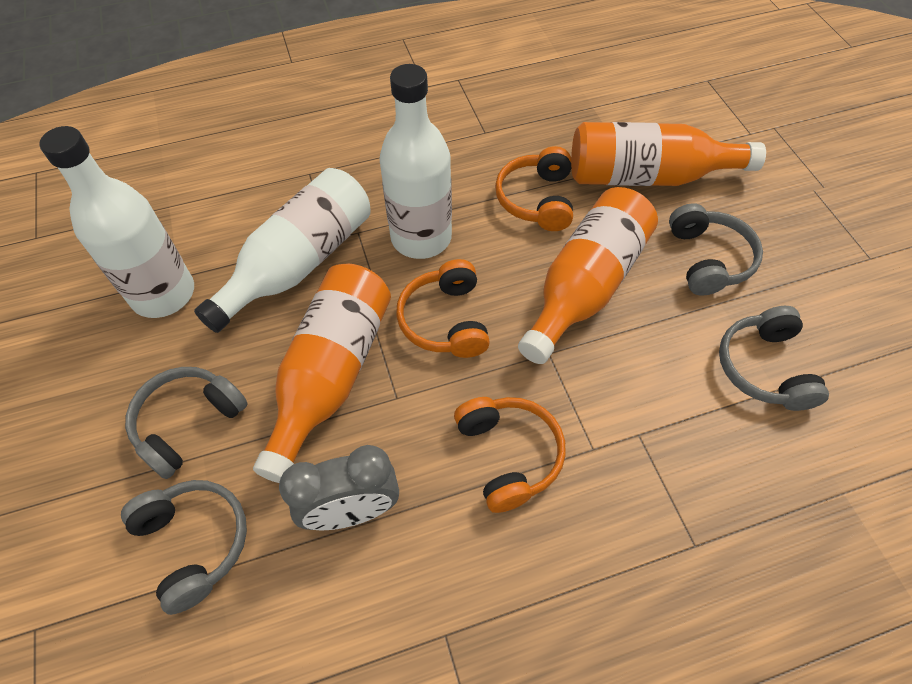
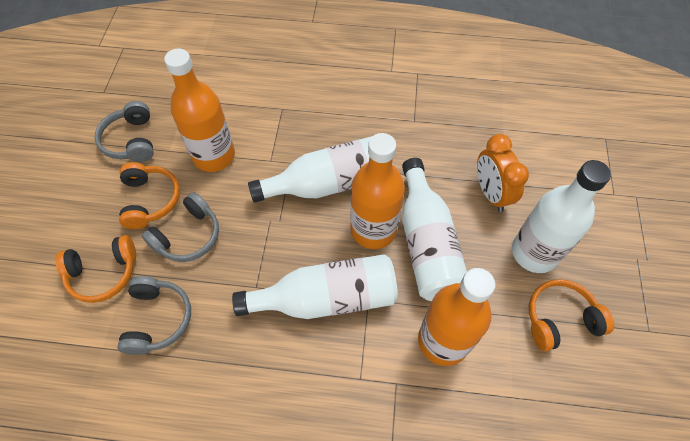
grey clock: [279,445,399,531] = 1 -> none = 0
grey headphones: [121,480,247,615] [125,367,248,479] [669,203,763,295] [719,306,829,411] = 4 -> [94,101,154,162] [117,276,191,355] [141,192,219,262] = 3
orange clock: none = 0 -> [477,134,529,212] = 1
white bottle: [39,126,194,318] [194,168,371,333] [379,64,452,259] = 3 -> [232,254,398,319] [248,136,393,203] [402,158,467,301] [512,160,611,273] = 4

